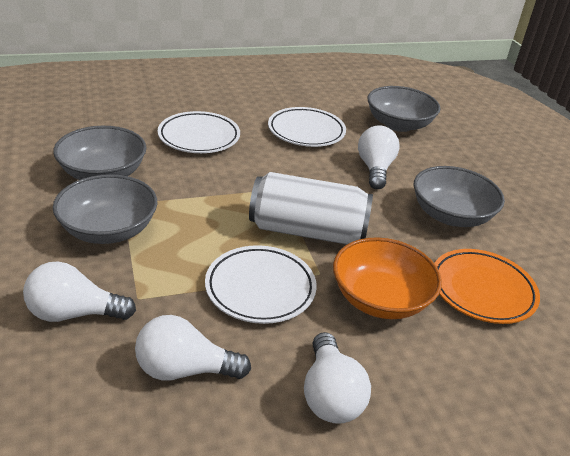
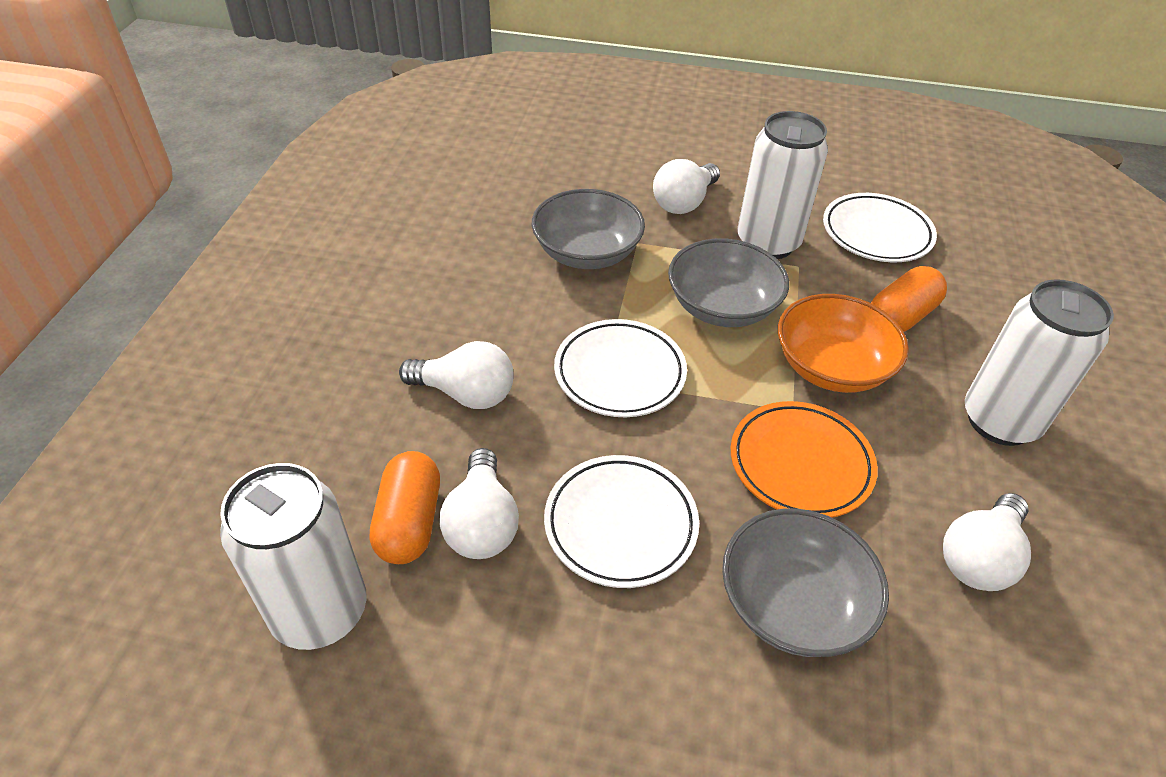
grey bowl: [53,126,147,180] [53,174,157,244] [367,86,440,132] [414,166,505,227] = 4 -> [532,189,645,269] [668,238,789,327] [722,509,889,657] = 3
orange capsule: none = 0 -> [370,451,440,564] [871,266,947,332] = 2
white can: [249,172,373,245] = 1 -> [220,463,367,650] [738,111,828,259] [965,279,1114,446] = 3

